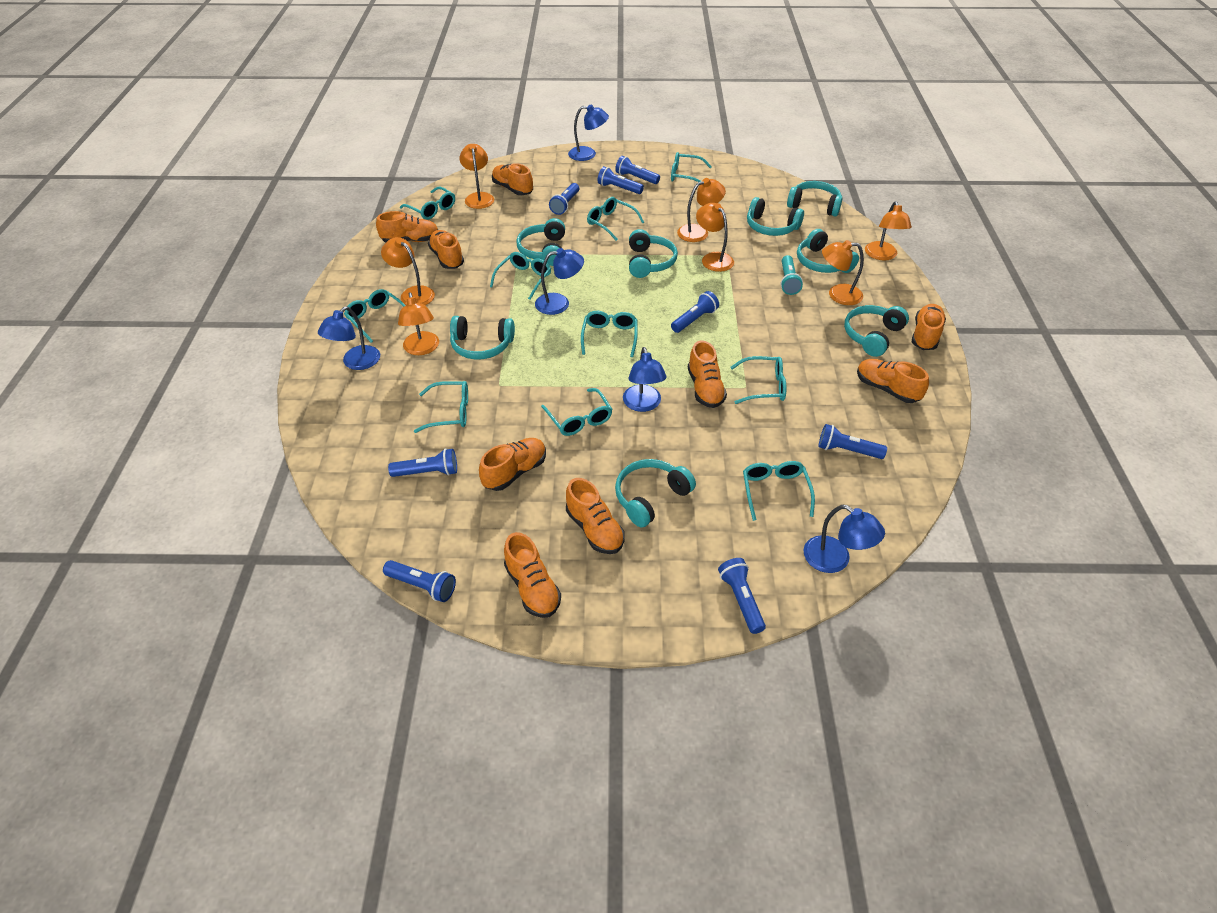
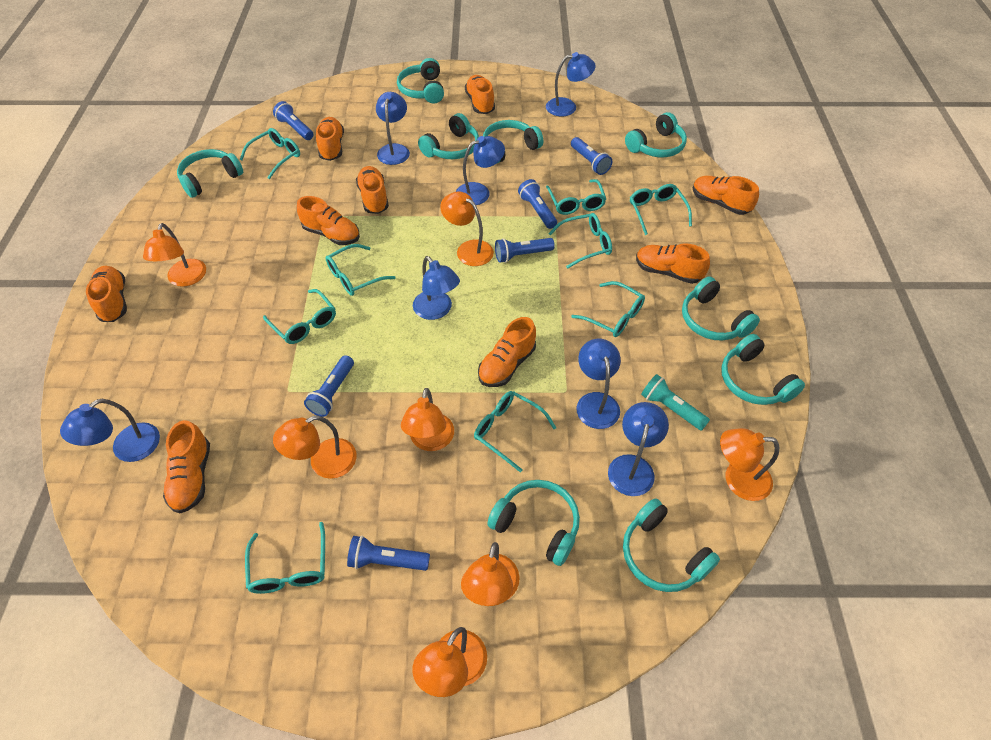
blue flashlight: [383,560,456,602] [388,448,457,477] [549,183,579,215] [598,166,644,194] [615,156,660,184] [671,291,719,333] [718,558,766,634] [818,424,887,459] = 8 -> [273,101,314,140] [304,355,354,417] [347,536,430,571] [495,238,555,263] [518,179,557,229] [571,137,612,175] = 6
blue lamp: [318,307,380,370] [535,248,584,315] [568,104,609,161] [623,347,667,412] [803,504,885,573] = 5 -> [60,399,160,462] [376,92,410,165] [413,256,460,320] [456,136,505,205] [546,52,596,116] [576,339,621,429] [608,402,669,496] = 7
turquoise glasses: [344,289,405,343] [400,187,455,220] [414,381,468,433] [490,252,551,300] [541,388,612,436] [581,311,638,357] [587,197,644,241] [671,152,712,182] [730,356,787,404] [743,461,815,521] = 10 -> [240,128,300,179] [245,522,325,594] [263,289,336,344] [325,244,395,296] [474,391,556,472] [546,179,606,215] [548,213,612,269] [571,281,645,337] [630,184,692,235] = 9
turquoise headphones: [450,316,515,360] [516,218,565,266] [615,459,696,528] [629,229,678,278] [747,197,804,236] [787,181,842,217] [797,229,859,273] [844,305,909,357] = 8 -> [177,149,243,198] [397,58,444,103] [418,113,479,159] [483,120,543,163] [487,480,580,566] [623,498,720,592] [625,112,687,157] [682,276,760,341] [721,334,805,405] = 9

